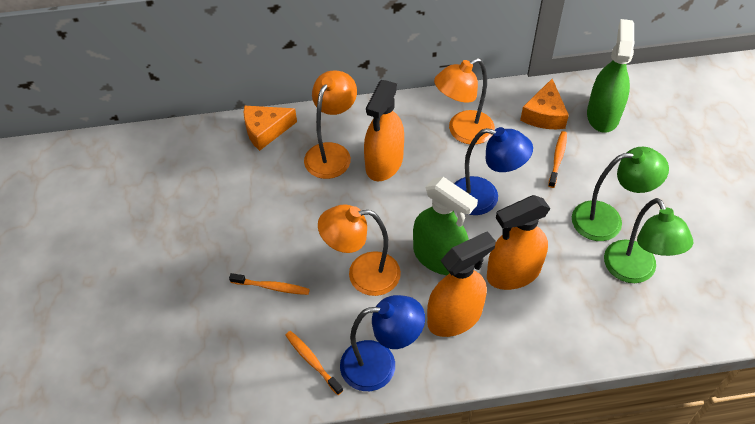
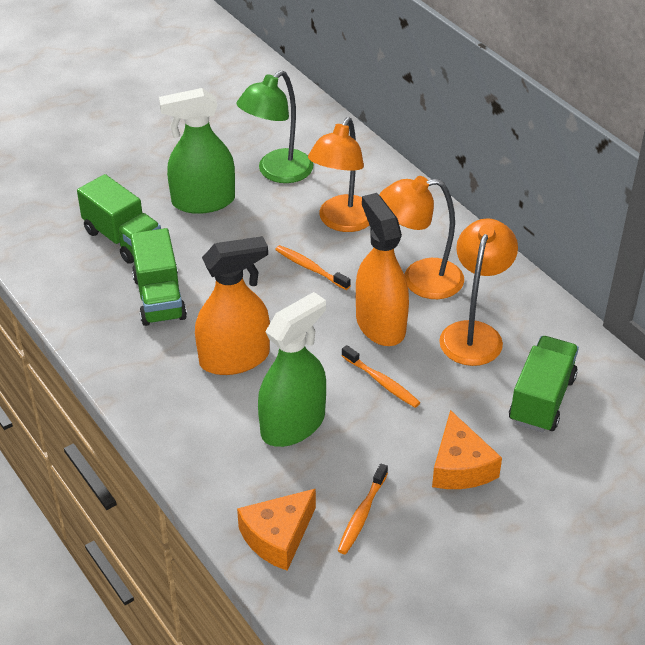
blue lamp: [340,295,425,391] [454,127,533,215] = 2 -> none = 0
green lamp: [572,147,669,241] [604,198,693,283] = 2 -> [236,70,314,183] = 1
green truck: none = 0 -> [77,174,161,264] [130,228,187,326] [509,336,579,432] = 3
orange spray bottle: [364,80,404,181] [427,231,496,337] [487,195,551,290] = 3 -> [195,236,270,375] [356,193,409,346] = 2

